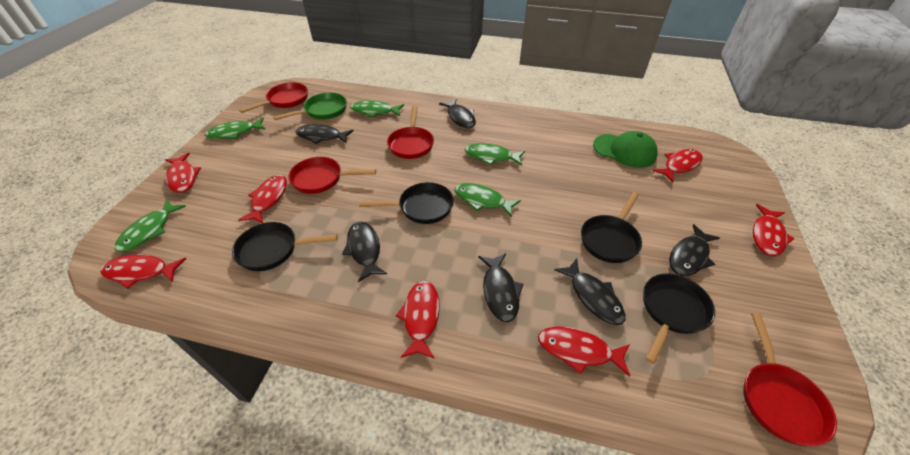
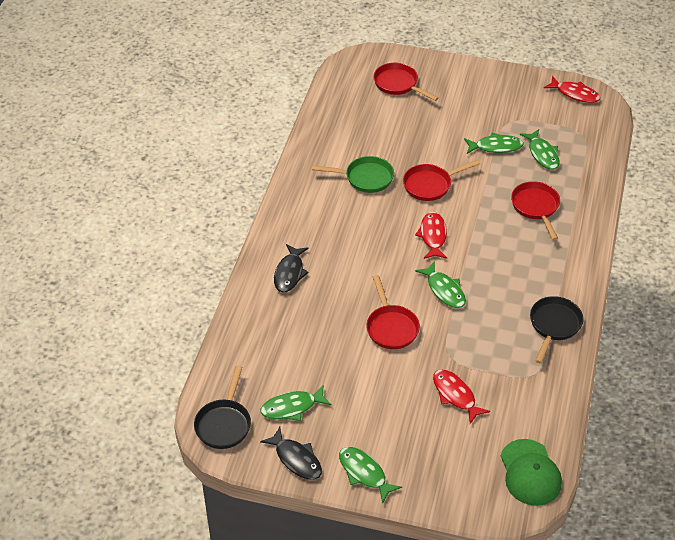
black fish: [295,124,353,144] [342,221,387,282] [439,99,476,128] [478,253,523,322] [555,259,625,325] [669,224,720,276] = 6 -> [260,427,322,480] [274,244,309,292] = 2
black pan: [232,222,338,271] [359,182,454,224] [581,192,642,263] [643,273,715,364] = 4 -> [194,366,251,449] [530,296,583,364] = 2
red fish: [100,254,186,289] [165,153,201,193] [238,175,287,223] [396,281,440,359] [538,327,630,377] [652,149,703,182] [753,204,795,256] = 7 -> [415,212,447,259] [433,370,490,424] [544,76,600,103] = 3

